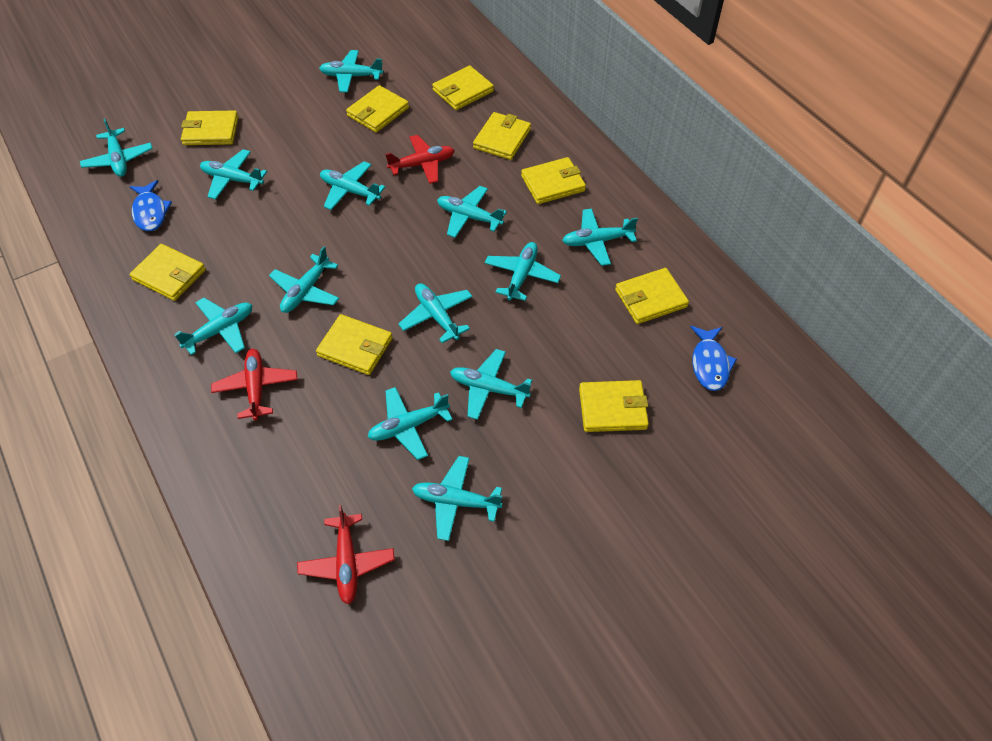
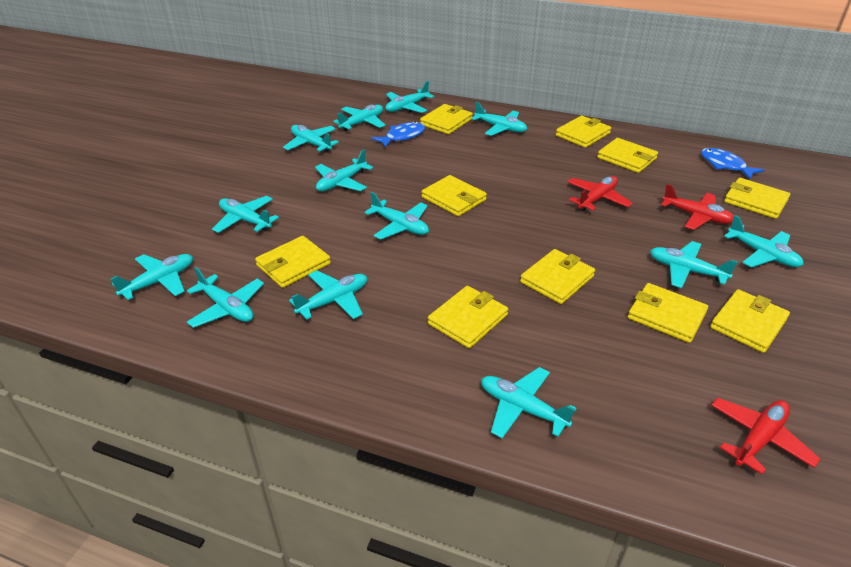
yellow wallet: [130,244,206,301] [181,111,239,145] [316,314,393,375] [346,85,409,133] [432,66,494,110] [473,112,531,160] [521,157,586,204] [579,380,649,432] [615,268,689,324] = 9 -> [255,236,331,288] [420,104,473,134] [422,175,487,216] [428,286,508,348] [520,249,595,304] [556,116,611,148] [597,138,658,173] [628,283,708,343] [710,289,790,353] [724,178,790,219] = 10

